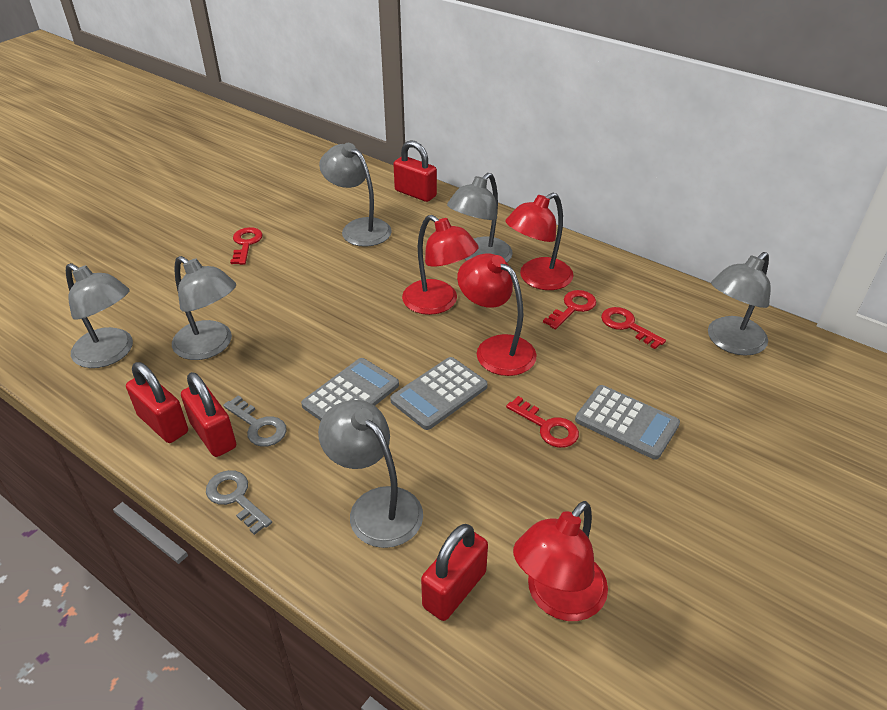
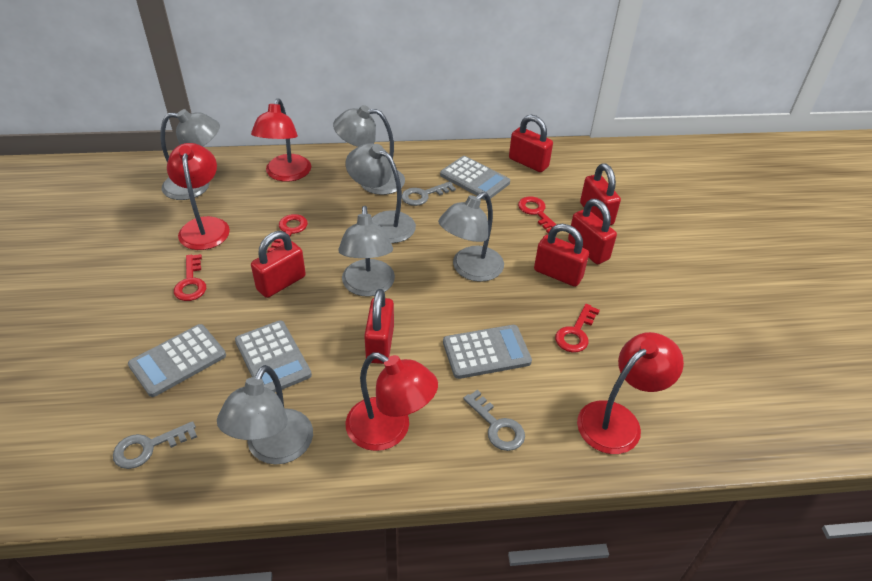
grey calculator: [301,358,399,421] [390,357,488,430] [575,385,680,460] = 3 -> [128,324,226,397] [235,320,312,392] [440,156,510,200] [443,325,532,379] = 4
grey key: [206,470,272,535] [223,395,287,447] = 2 -> [113,421,197,469] [402,181,456,206] [463,390,525,451] = 3
red padlock: [126,362,188,443] [181,372,236,457] [393,140,437,202] [421,524,488,621] = 4 -> [251,231,306,298] [364,289,394,364] [509,115,553,172] [534,224,589,287] [568,199,617,264] [580,163,621,225] = 6

